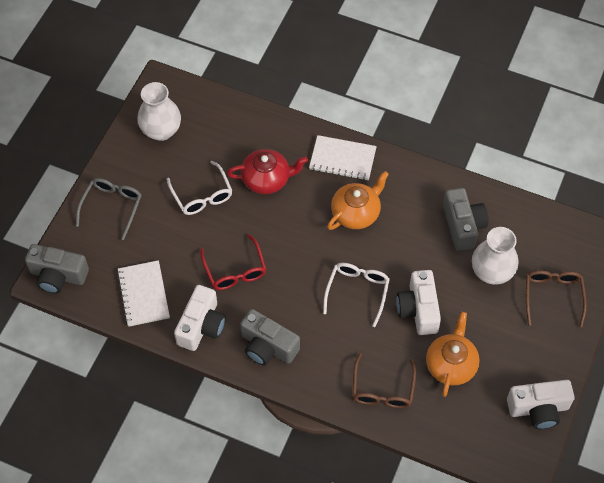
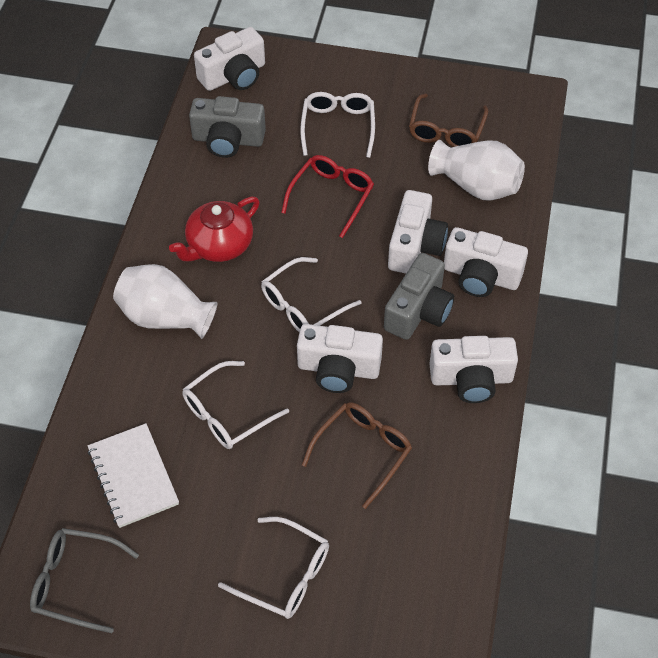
grey camera: [25,244,89,294] [240,309,300,366] [443,188,488,251] = 3 -> [189,96,266,158] [384,253,454,340] = 2
orange teapot: [327,171,389,230] [426,312,480,397] = 2 -> none = 0
white camera: [174,285,226,351] [396,270,441,335] [507,380,575,429] = 3 -> [194,27,265,91] [297,324,383,393] [388,190,448,274] [429,336,518,403] [444,227,528,297] = 5
white glasses: [167,161,232,215] [323,263,390,327] = 2 -> [182,361,289,449] [218,517,329,619] [261,257,362,332] [300,92,375,158] = 4
white notebook: [117,260,170,327] [309,135,377,180] = 2 -> [88,423,179,528] = 1

